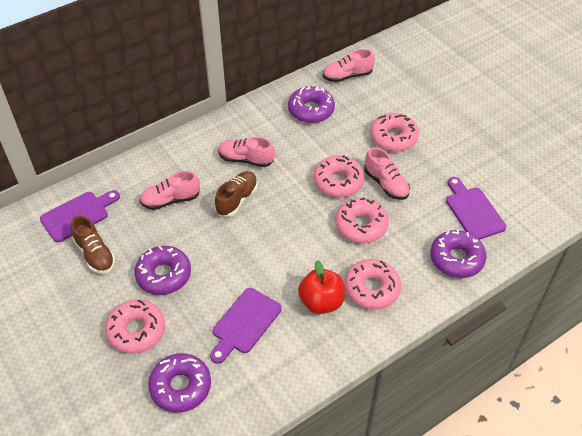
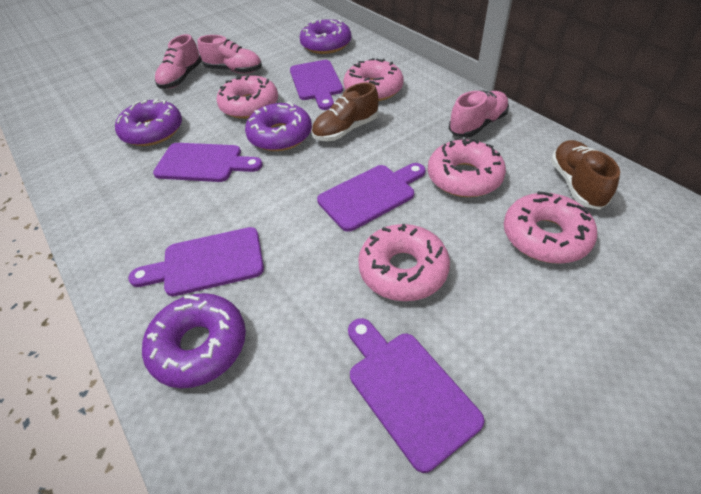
pink shoe: [139,171,200,210] [218,137,275,167] [323,49,375,82] [364,148,410,200] = 4 -> [155,34,202,89] [198,35,262,74] [449,90,509,137] = 3
purple cutting board: [40,190,120,242] [210,288,282,364] [446,177,506,240] = 3 -> [128,227,264,296] [153,143,262,182] [290,60,343,110] [317,163,425,232] [348,318,484,473] = 5
red apple: [298,260,345,314] = 1 -> none = 0

